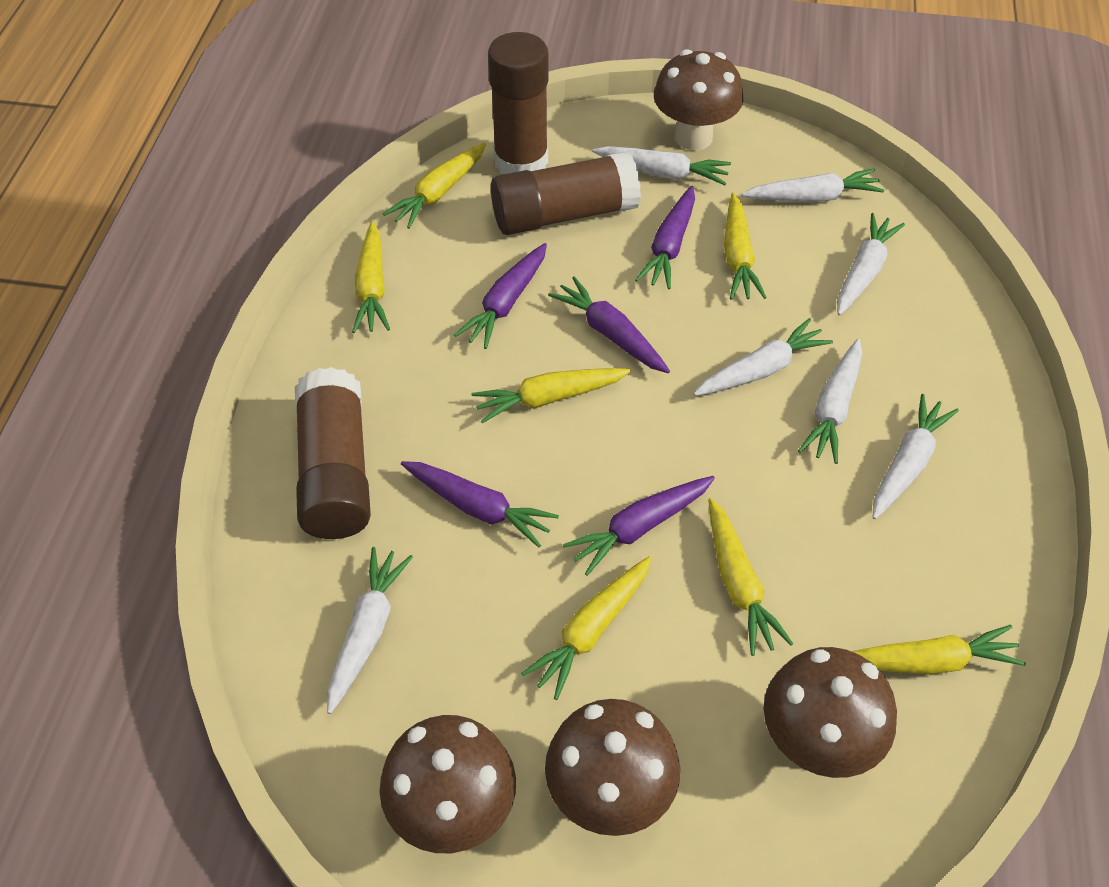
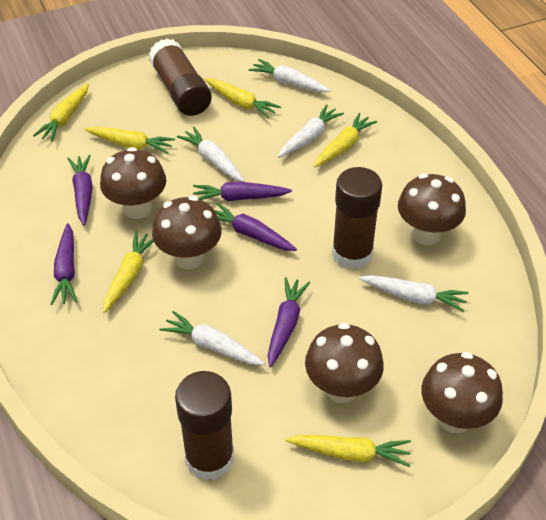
brown mushroom: [380,715,516,853] [545,699,680,836] [654,49,743,150] [764,647,897,778] = 4 -> [100,147,166,219] [152,196,222,270] [305,323,384,403] [398,173,466,245] [421,352,503,433] = 5
white carrot: [327,547,413,714] [592,146,731,185] [693,318,833,396] [742,169,884,202] [798,338,862,464] [837,213,905,315] [873,394,959,519] = 7 -> [159,311,265,365] [177,127,244,182] [249,59,331,92] [278,105,344,158] [359,275,468,312] = 5
yellow carrot: [352,221,390,333] [383,143,486,229] [471,368,631,423] [521,556,652,700] [708,498,793,656] [724,193,767,300] [852,625,1026,674] = 7 -> [33,84,89,142] [84,127,175,154] [103,231,154,313] [204,78,281,119] [286,435,411,467] [314,113,377,168] = 6

